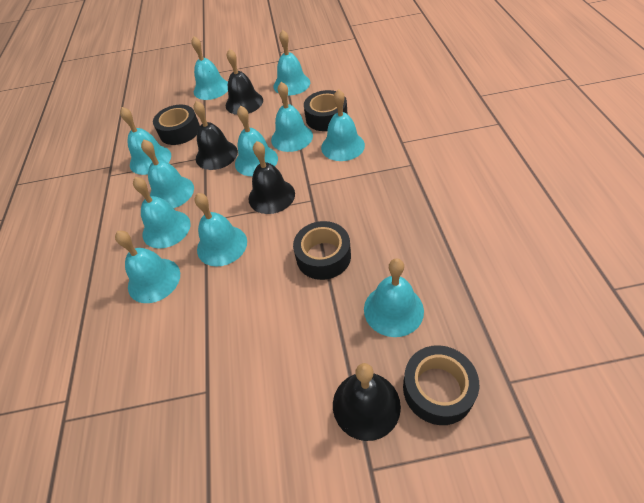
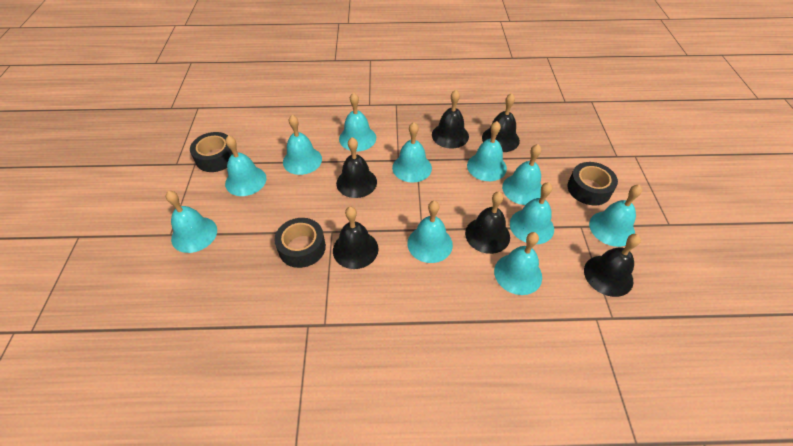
black bell: [194,101,238,170] [226,49,263,115] [248,141,295,214] [333,363,401,441] = 4 -> [333,207,378,269] [336,137,377,198] [432,90,469,149] [465,191,510,254] [482,93,520,152] [584,234,641,297] = 6
black tape: [153,105,200,145] [293,221,351,280] [304,90,348,131] [403,345,479,425] = 4 -> [190,132,233,172] [274,218,326,268] [567,162,618,205] = 3

